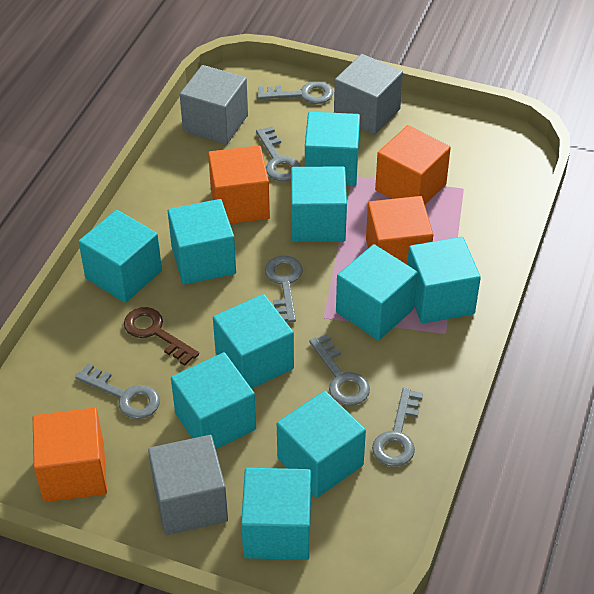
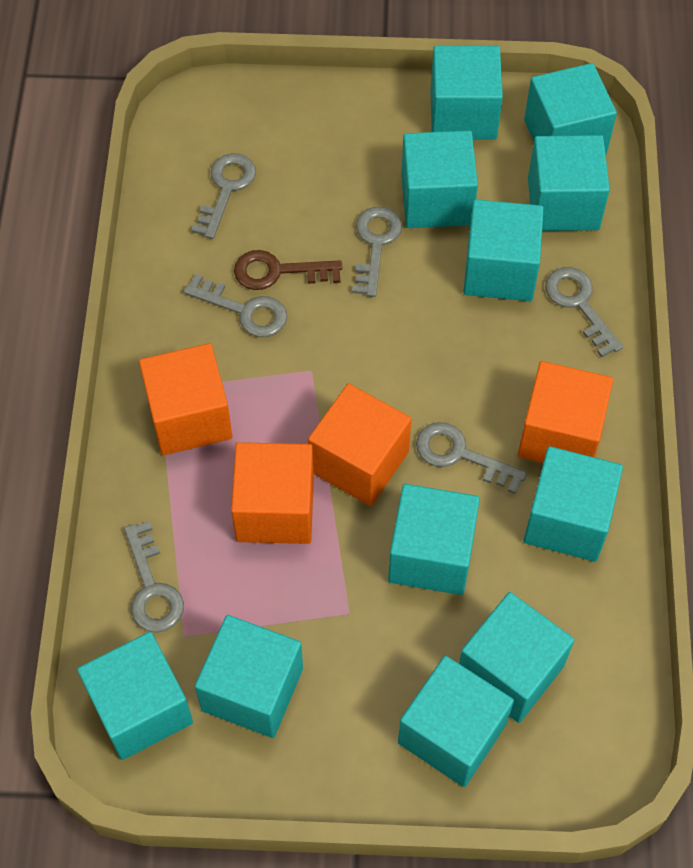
grey cube: [148,435,228,535] [180,65,248,145] [334,54,403,135] = 3 -> none = 0
turquoise cube: [78,210,162,303] [168,199,236,285] [171,352,256,449] [213,294,294,389] [241,468,311,560] [277,391,366,498] [291,166,347,242] [305,112,360,186] [336,244,418,340] [407,237,481,324] = 10 -> [77,632,193,760] [195,615,303,738] [388,484,480,595] [398,656,514,787] [401,131,478,228] [430,46,503,139] [459,592,574,723] [463,199,544,301] [523,446,623,562] [524,63,617,154] [528,135,610,231] = 11

